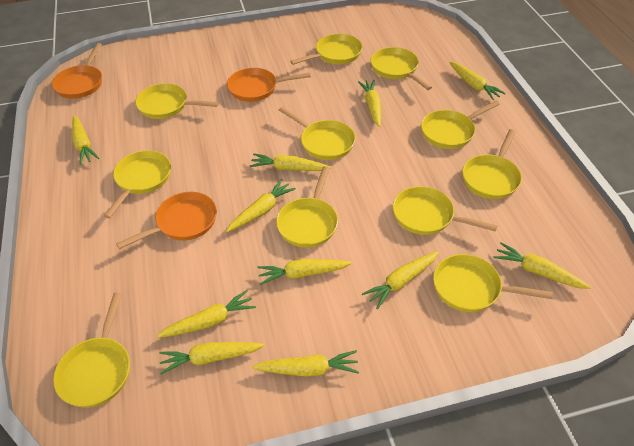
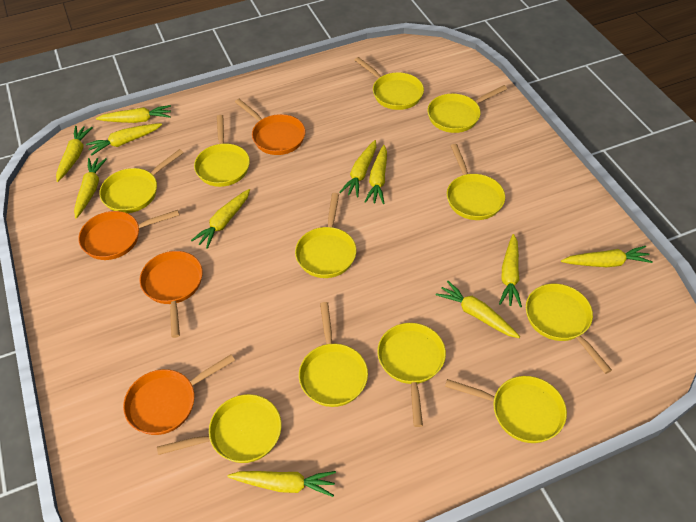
orange pan: [52,43,102,99] [116,192,217,249] [227,68,311,102] = 3 -> [78,210,179,260] [123,354,235,435] [139,251,203,338] [235,99,305,155] = 4

